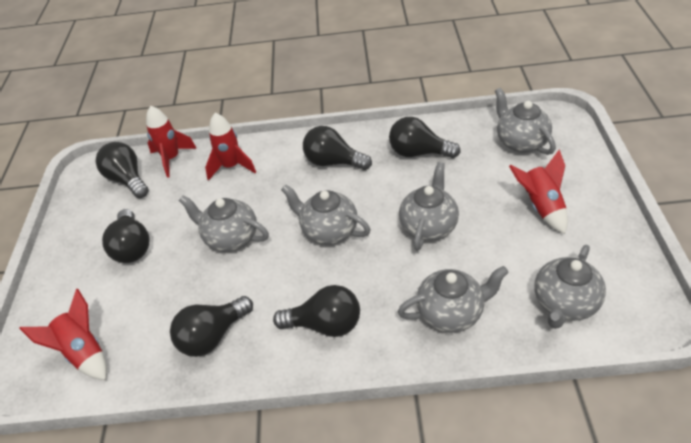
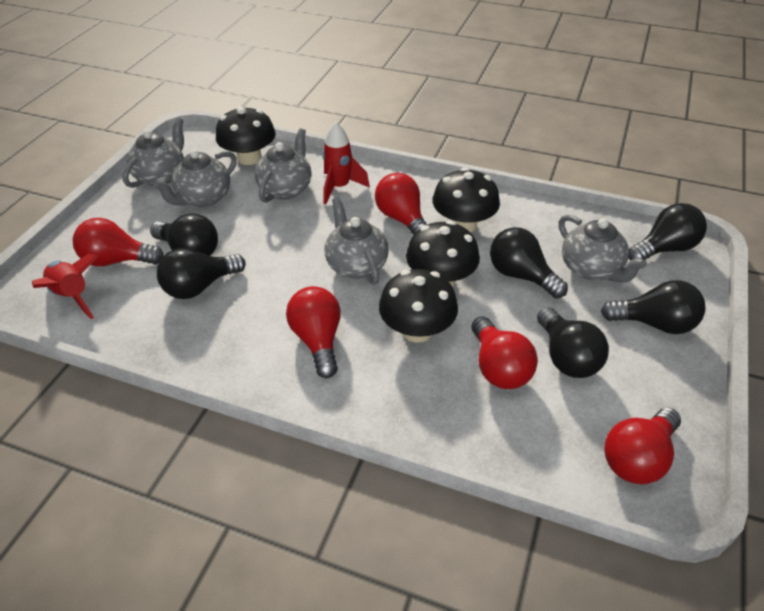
black mushroom: none = 0 -> [216,106,276,165] [379,269,458,342] [406,221,480,287] [432,168,500,233] = 4
grey teapot: [179,195,269,252] [281,185,371,245] [398,266,509,333] [399,162,459,251] [495,88,556,155] [535,245,606,329] = 6 -> [123,118,184,188] [153,149,237,207] [255,128,312,203] [325,197,389,285] [559,215,647,283] = 5
red light bulb: none = 0 -> [73,218,164,266] [286,286,341,378] [375,173,427,235] [471,317,538,389] [604,408,681,484] = 5
red rocket: [19,289,107,380] [146,106,197,178] [205,113,256,181] [509,149,568,234] = 4 -> [32,254,99,319] [322,122,370,204] = 2

